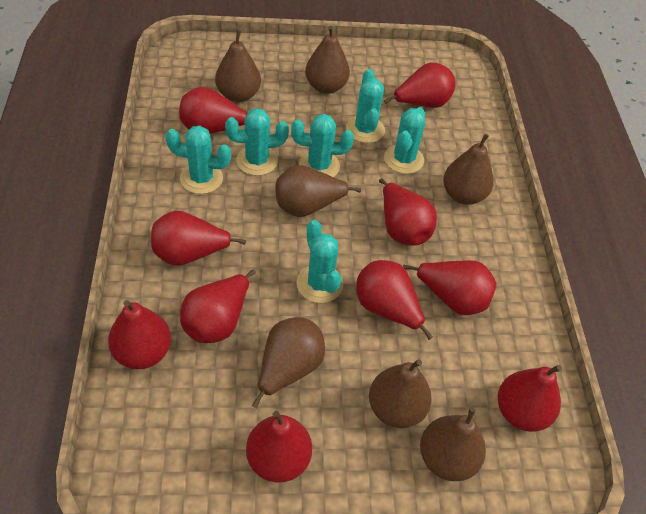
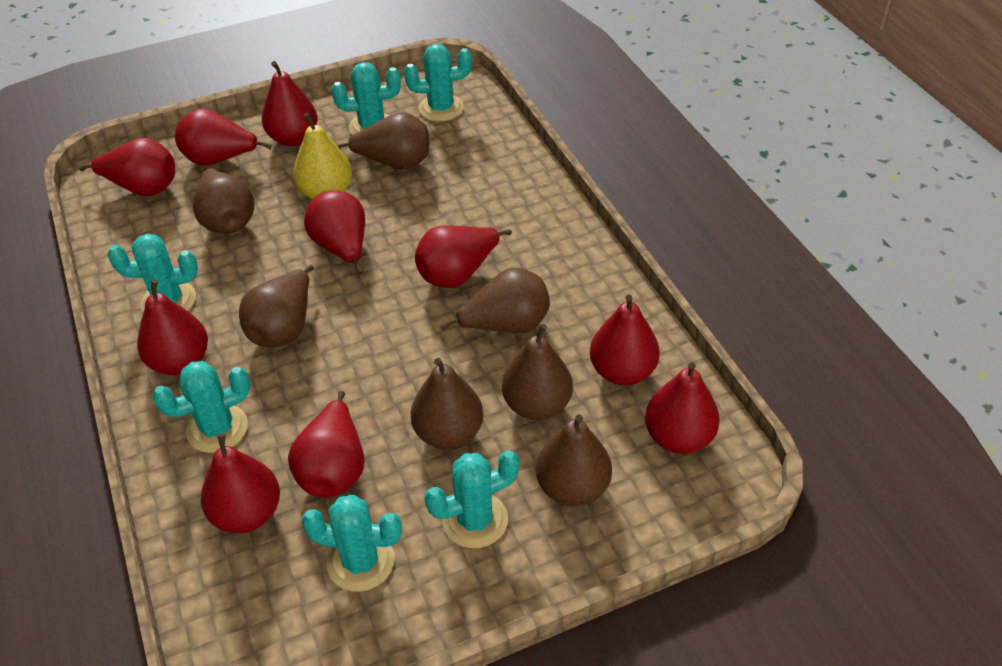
yellow pear: none = 0 -> [293,113,352,199] = 1

